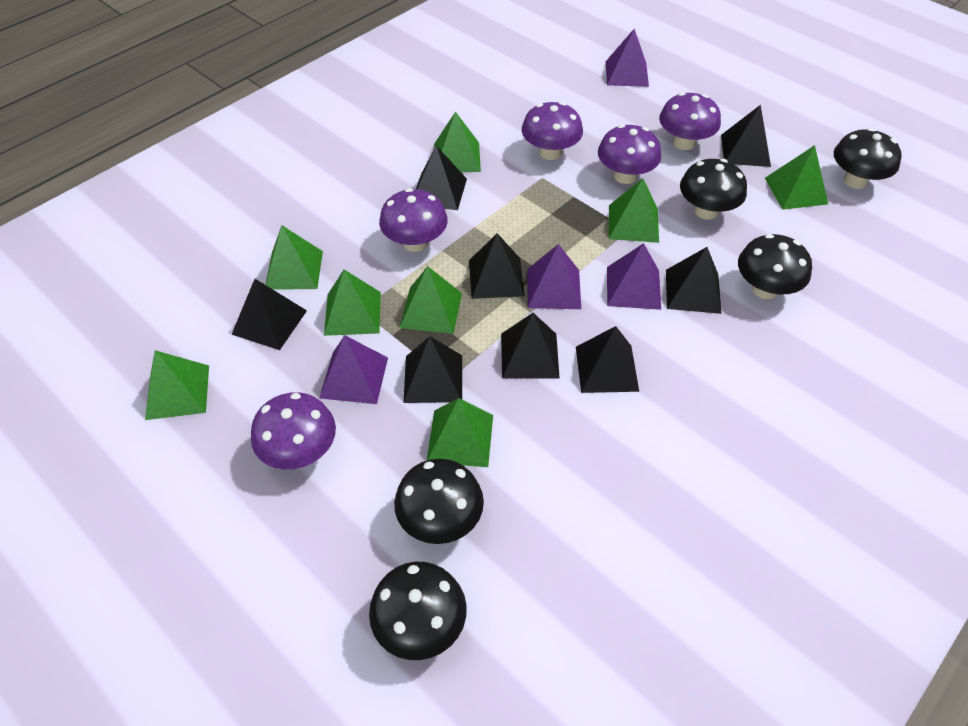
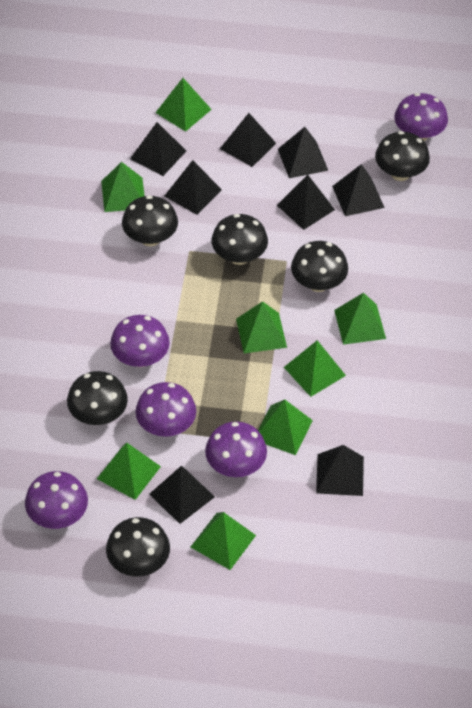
black mushroom: [369,562,467,660] [394,459,484,544] [680,159,747,220] [738,234,812,299] [834,128,902,189] = 5 -> [67,371,128,425] [106,517,170,576] [122,195,178,246] [212,214,268,265] [291,241,348,292] [375,131,430,181] = 6
purple pyramid: [319,335,388,404] [527,244,581,309] [606,29,649,87] [607,243,661,310] = 4 -> none = 0

